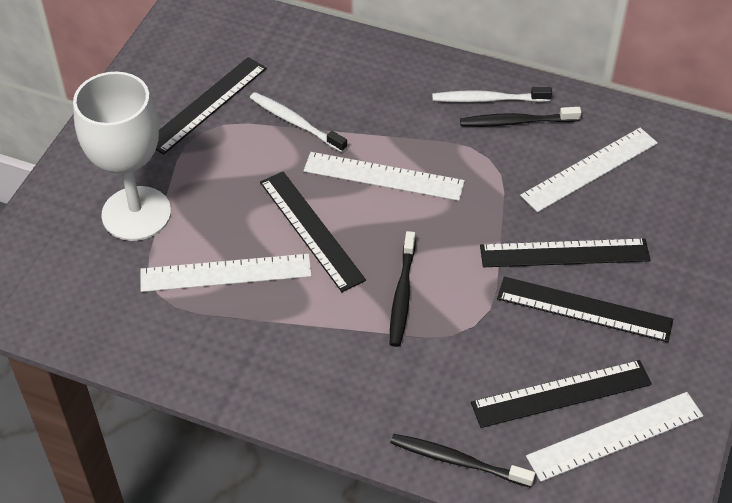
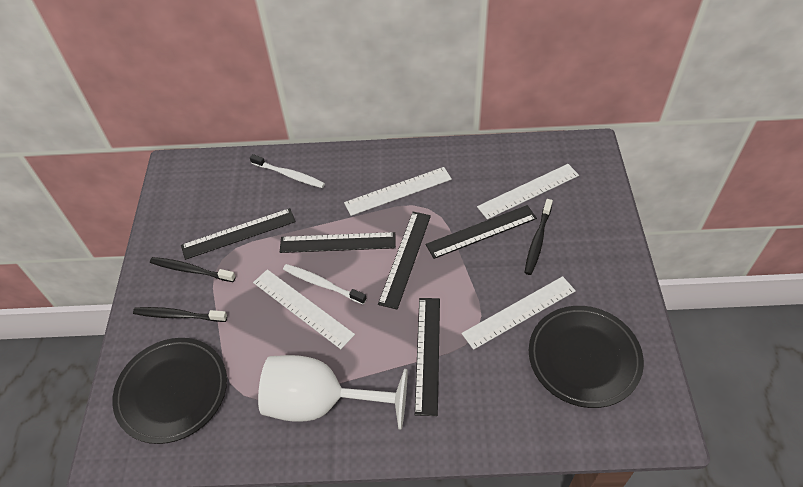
black plate: none = 0 -> [112,338,227,444] [529,306,644,408] = 2

